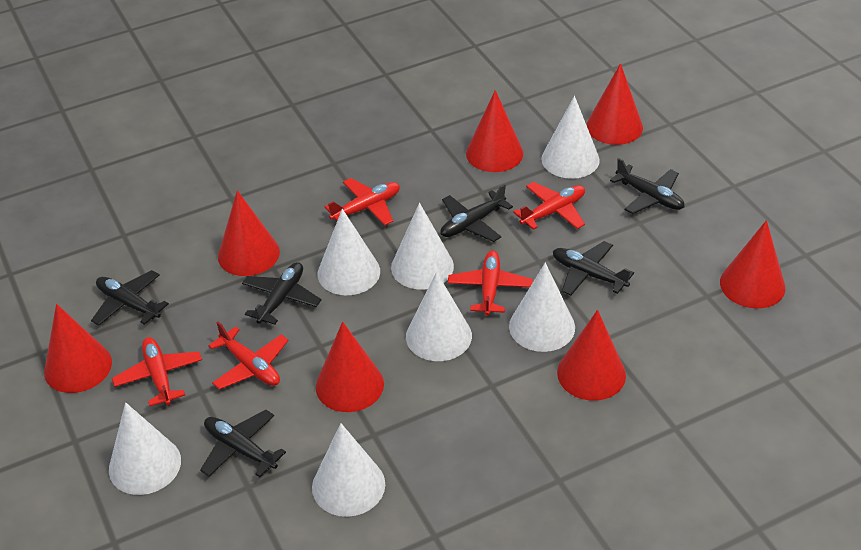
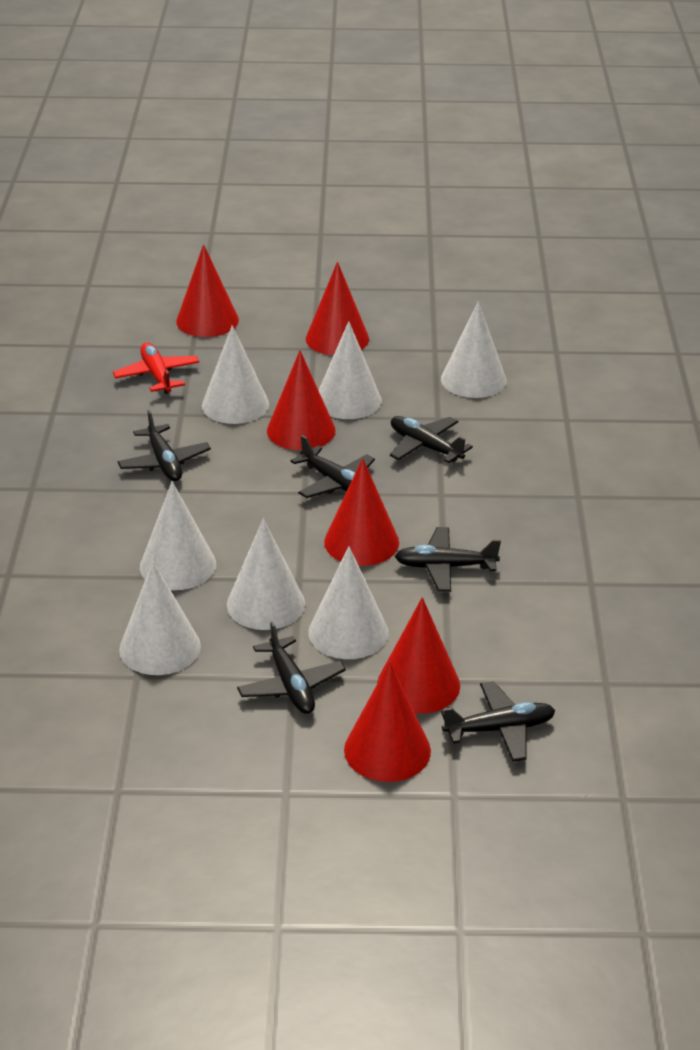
red cone: [44,304,112,393] [218,190,280,276] [316,322,384,412] [466,90,523,172] [557,310,626,401] [587,63,643,145] [720,220,785,309] = 7 -> [176,244,239,337] [267,350,336,450] [306,262,369,356] [324,458,399,566] [344,662,431,782] [377,597,460,714] = 6
red plane: [112,337,202,406] [208,321,289,390] [325,178,400,225] [448,251,533,316] [513,182,585,230] = 5 -> [113,343,200,394] = 1

